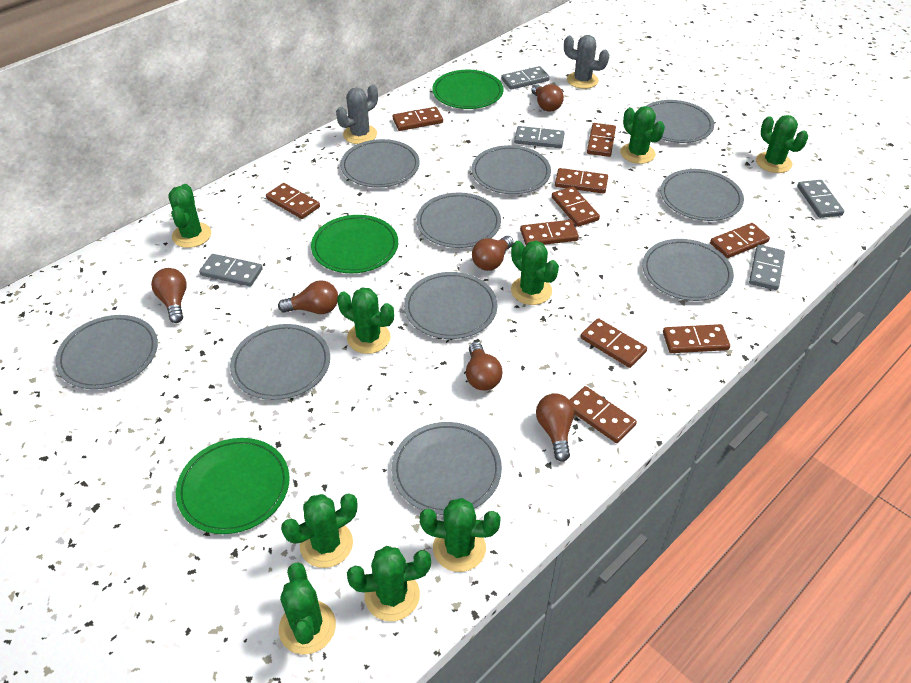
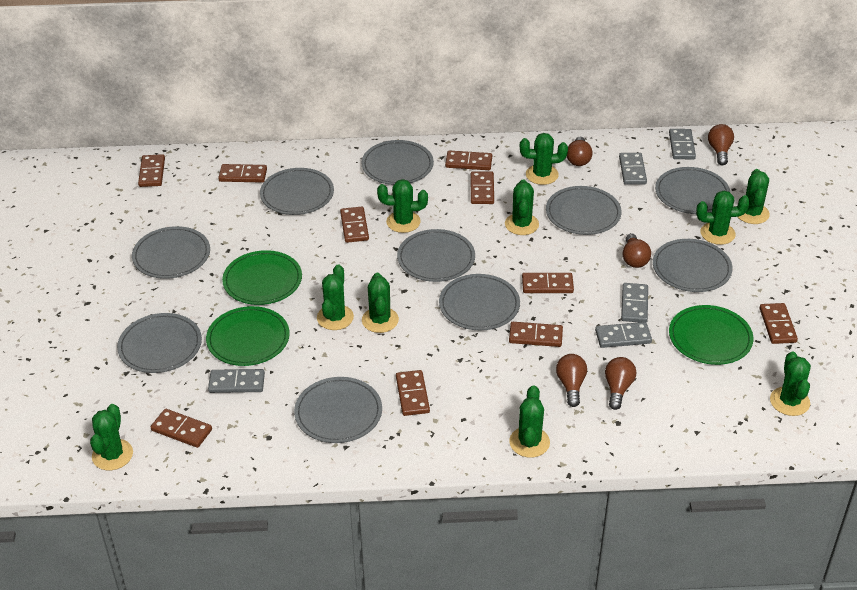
brown light bulb: [151,268,187,323] [278,280,338,314] [466,342,503,391] [472,236,514,271] [532,84,564,112] [536,394,574,462] = 6 -> [556,354,587,407] [567,137,593,166] [605,357,636,410] [623,233,651,268] [708,124,734,165] = 5
green cactus: [168,184,211,248] [279,562,336,655] [281,493,357,568] [337,288,394,354] [347,546,431,621] [419,498,501,572] [511,241,559,305] [620,106,665,164] [756,115,808,173] = 9 -> [90,404,133,470] [317,264,354,330] [362,273,399,333] [377,179,428,233] [505,179,539,235] [509,385,550,458] [520,133,568,185] [696,191,750,245] [738,169,770,224] [770,351,811,416] = 10
grey cactus: [336,85,378,144] [564,35,609,89] = 2 -> none = 0

